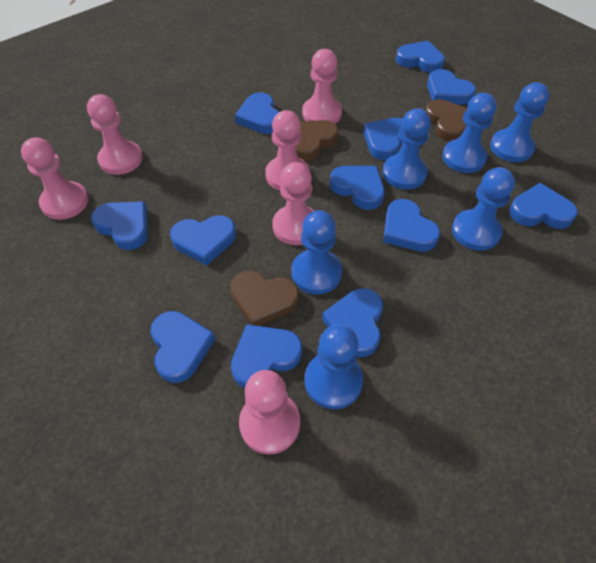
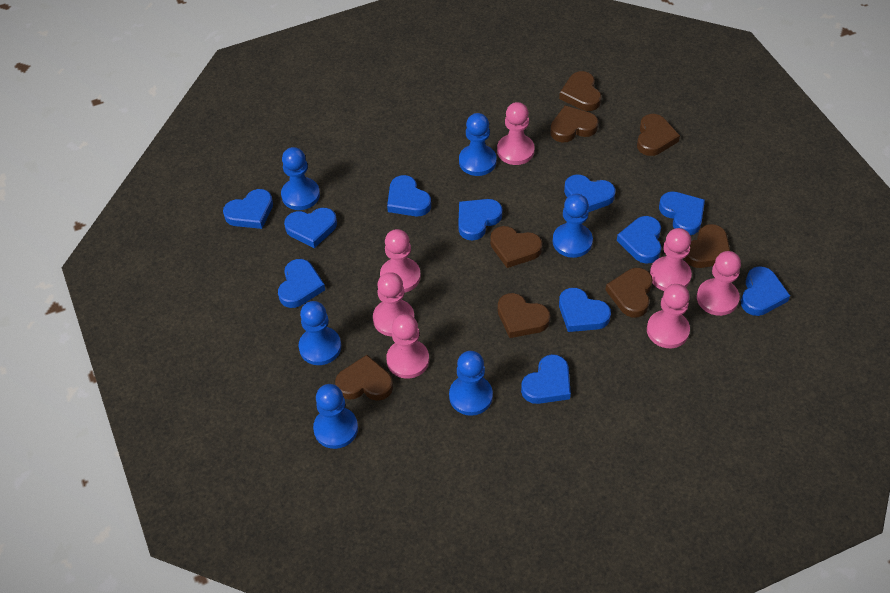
blue heart: [91,201,148,250] [150,311,215,383] [170,215,236,266] [231,324,302,388] [235,92,279,134] [322,288,383,357] [330,166,385,210] [363,118,403,160] [383,199,440,252] [396,41,445,73] [427,69,476,105] [509,183,577,229] = 12 -> [223,189,273,229] [278,259,325,308] [284,208,337,248] [387,175,431,216] [458,199,502,241] [521,354,571,404] [559,288,611,332] [564,174,616,212] [617,216,661,264] [659,191,705,235] [741,266,790,316] = 11
brown heart: [230,271,299,326] [295,120,338,161] [426,99,467,142] = 3 -> [335,355,393,401] [490,226,542,268] [498,293,550,338] [550,106,599,143] [559,71,601,111] [606,268,653,317] [637,114,680,156] [684,224,730,268] = 8
pink pawn: [21,137,89,220] [87,94,143,175] [239,370,300,455] [265,110,309,191] [272,162,314,245] [302,49,342,124] = 6 -> [373,272,415,337] [380,229,421,293] [386,314,429,379] [497,102,535,165] [647,284,690,348] [650,228,692,291] [697,251,741,316] = 7

